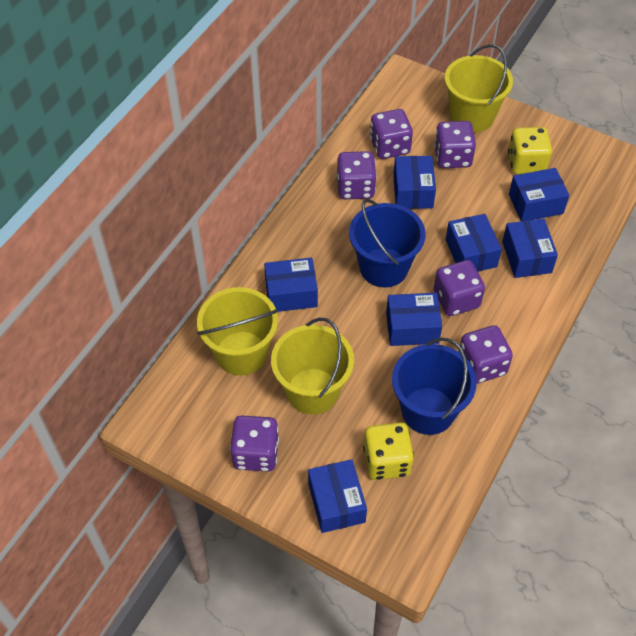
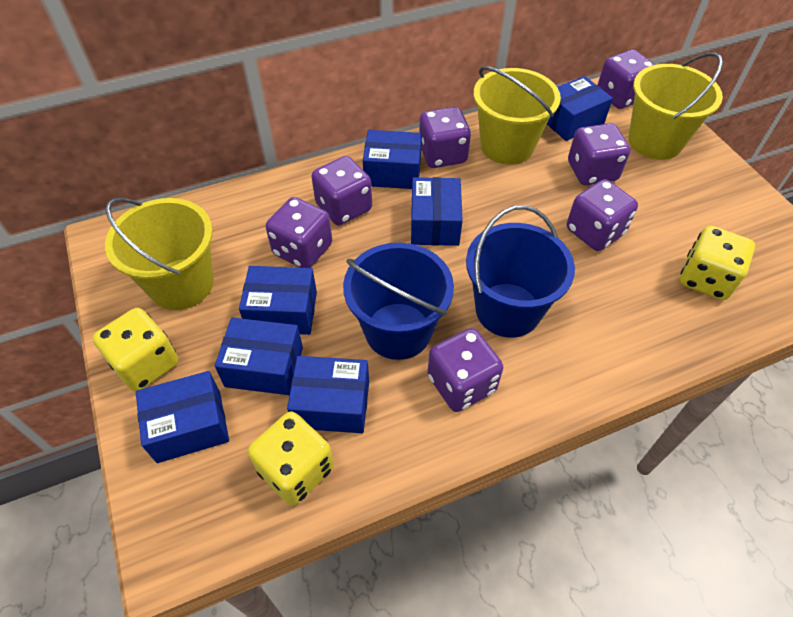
purple dice: [230,416,279,472] [337,151,377,199] [370,109,413,159] [434,121,476,168] [434,260,485,316] [459,325,513,384] = 6 -> [266,197,332,268] [311,156,372,225] [419,107,471,168] [427,328,503,412] [567,179,638,251] [568,123,631,185] [598,49,655,109] = 7
yellow dice: [363,422,414,480] [508,127,552,174] = 2 -> [93,308,178,392] [248,412,334,505] [680,226,755,300] = 3

